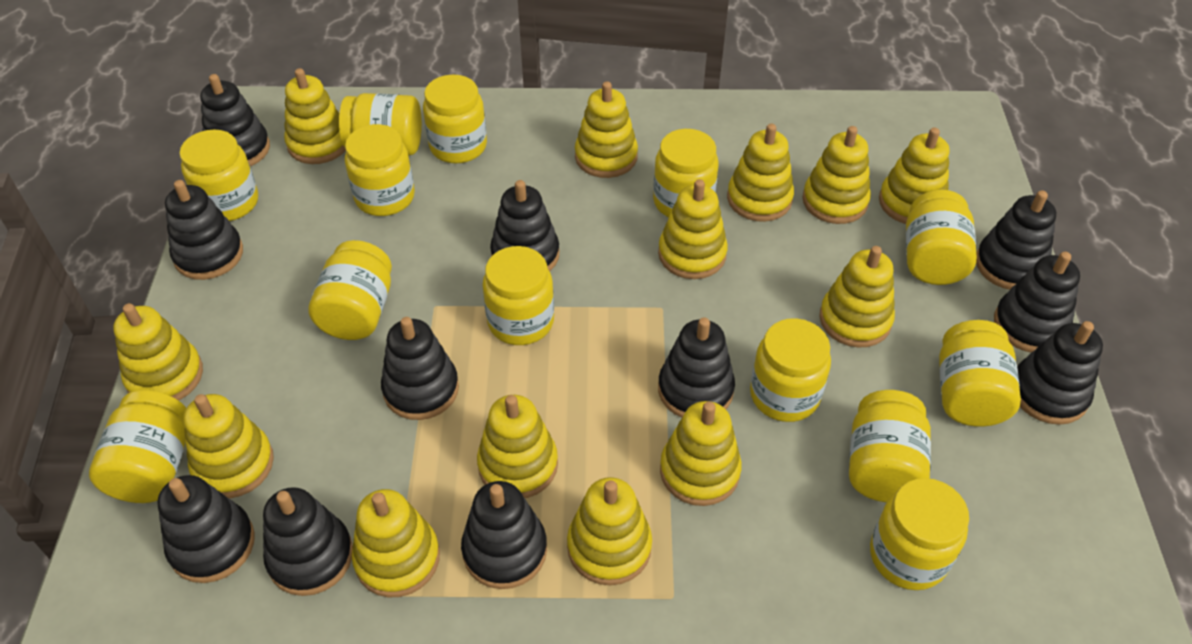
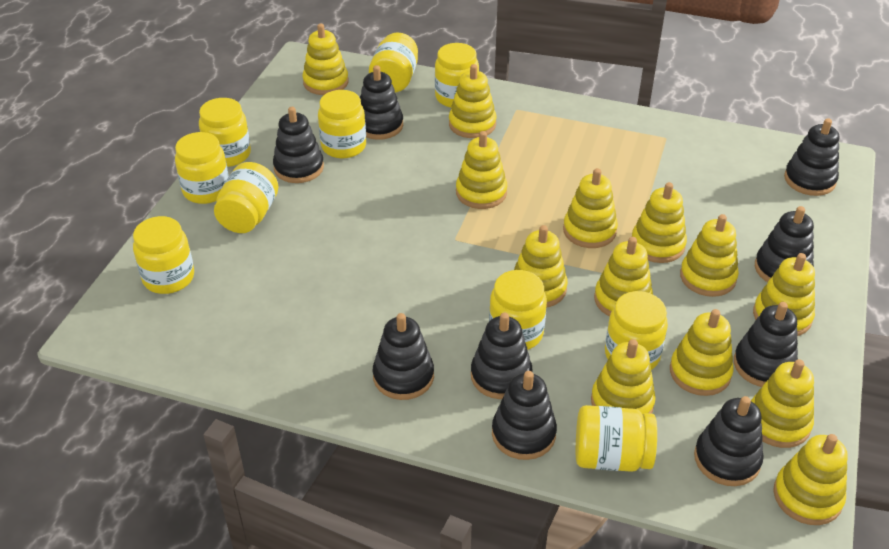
black stacking toy: [157,475,255,583] [165,180,243,280] [200,74,270,166] [263,487,353,596] [381,317,459,420] [461,481,547,589] [490,180,559,271] [658,317,735,418] [976,190,1056,290] [994,252,1080,353] [1017,321,1103,425] = 11 -> [273,107,324,183] [360,65,403,140] [373,313,434,400] [471,313,533,399] [492,371,557,460] [694,396,764,486] [734,302,798,387] [755,206,814,282] [784,118,839,196] = 9
yellow jar: [89,390,186,503] [180,129,258,221] [309,240,392,340] [339,93,422,156] [345,124,415,216] [423,75,487,163] [482,246,554,345] [653,129,719,217] [750,318,831,422] [849,390,931,502] [870,478,969,590] [906,190,977,285] [939,320,1021,427] = 13 -> [133,216,194,294] [175,132,229,204] [199,98,251,167] [214,162,278,233] [318,90,366,158] [369,33,418,92] [435,43,479,108] [489,270,547,350] [576,405,657,472] [605,291,668,370] = 10

